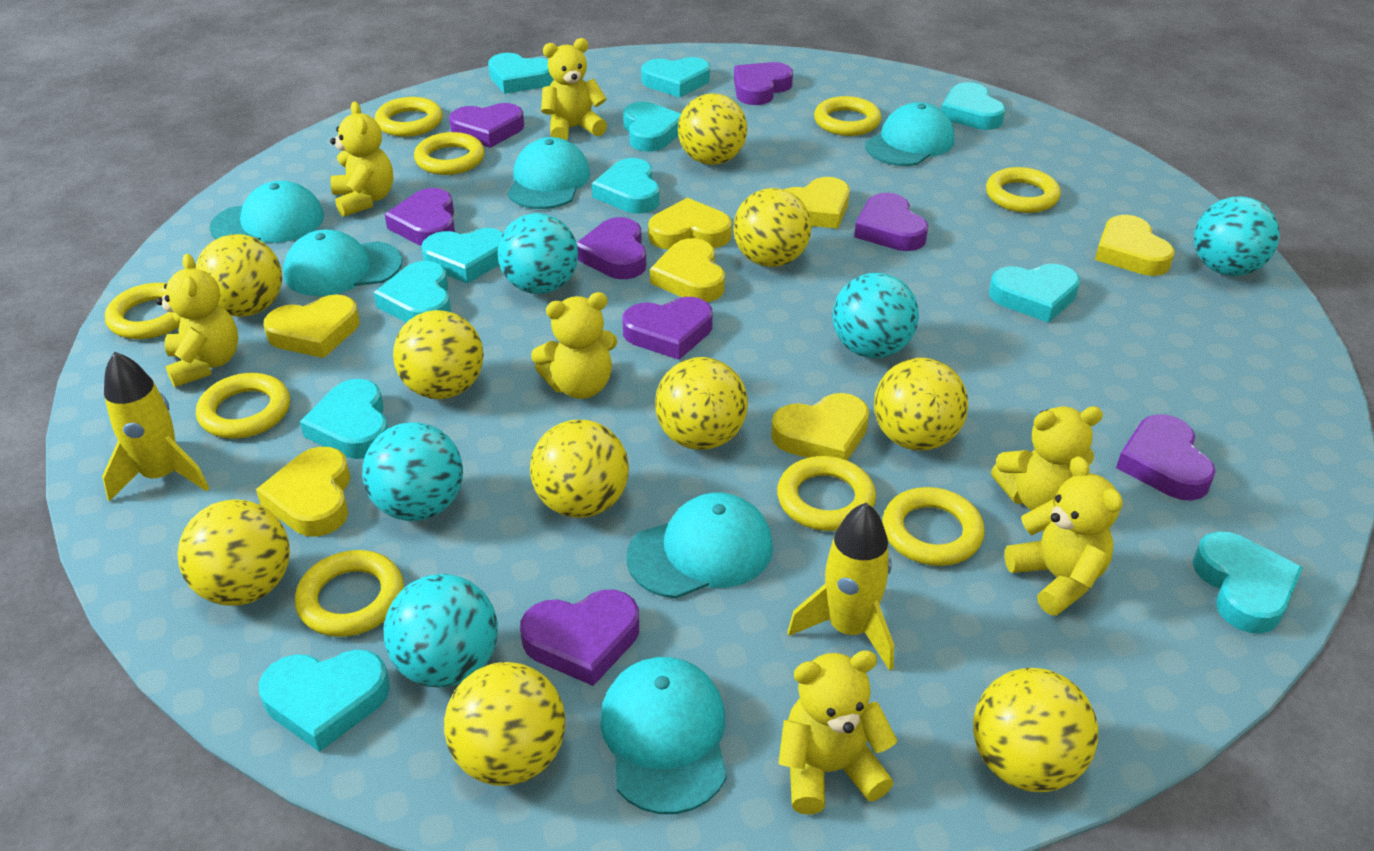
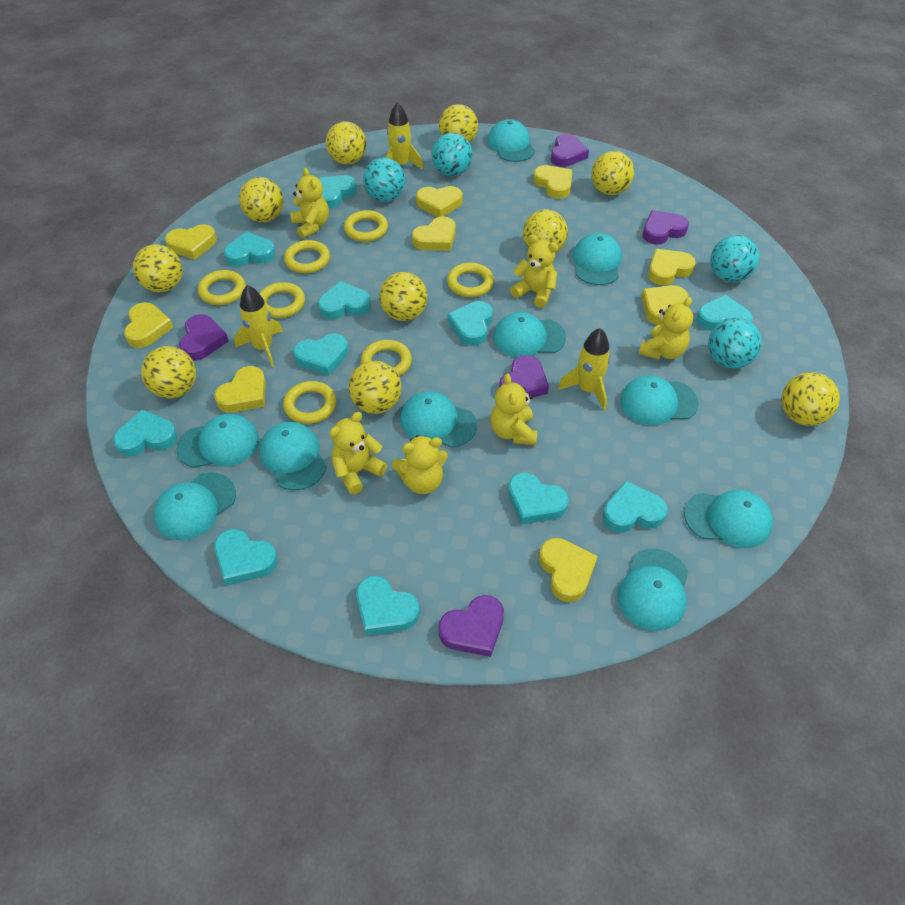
purple heart: [385,188,455,246] [449,103,524,148] [520,590,639,686] [577,217,646,279] [622,297,713,360] [734,62,793,105] [854,193,928,251] [1116,414,1216,501] = 8 -> [179,314,229,361] [438,595,504,657] [499,355,549,398] [551,134,589,167] [643,210,689,245] = 5
turquoise ball: [362,422,463,521] [383,574,498,688] [497,213,578,294] [832,273,919,358] [1194,197,1280,276] = 5 -> [363,157,405,202] [432,133,473,176] [708,318,762,369] [710,235,759,282] = 4
turquoise cap: [209,181,324,243] [283,230,402,296] [507,137,590,209] [600,657,727,814] [626,492,773,599] [865,102,955,166] = 6 -> [154,472,236,540] [176,414,259,468] [259,422,327,491] [400,391,477,448] [487,119,535,162] [493,312,566,357] [572,233,622,285] [617,549,688,631] [620,375,699,425] [684,490,773,548] = 10
yellow heart: [256,447,351,537] [264,294,360,358] [648,198,732,249] [650,238,725,302] [771,393,869,460] [784,177,850,229] [1095,215,1175,276] = 7 -> [124,302,174,348] [165,224,217,260] [214,366,266,413] [412,216,456,251] [416,186,463,217] [533,165,572,199] [539,538,598,602] [641,285,688,326] [648,249,696,285] = 9
yellow ring: [105,283,180,339] [196,373,290,439] [295,550,404,637] [375,97,443,137] [414,132,485,175] [777,456,876,531] [814,96,881,136] [882,487,985,566] [986,167,1061,213] = 9 -> [198,270,246,305] [259,282,305,318] [283,381,336,424] [284,240,330,273] [344,210,388,242] [361,340,412,376] [447,262,494,297] = 7
yellow rocket: [102,352,209,501] [788,503,894,671] = 2 -> [234,285,283,367] [386,102,424,170] [558,328,610,410] = 3
yellow teddy bear: [156,254,238,387] [330,101,393,217] [531,292,617,399] [541,38,607,140] [778,650,898,815] [991,406,1103,511] [1004,456,1123,616] = 7 -> [290,168,329,239] [329,412,387,494] [392,435,448,494] [490,373,537,445] [510,234,558,308] [639,297,693,360] = 6

